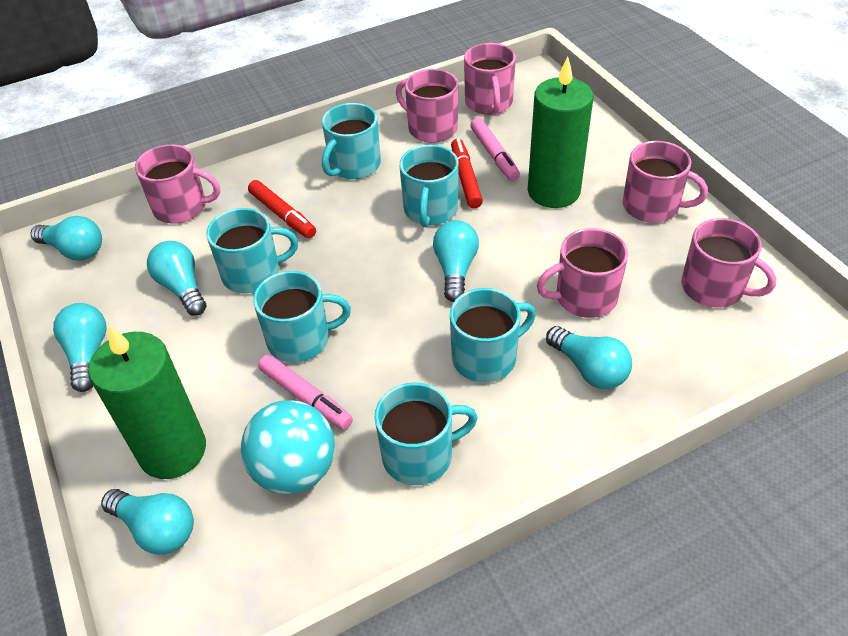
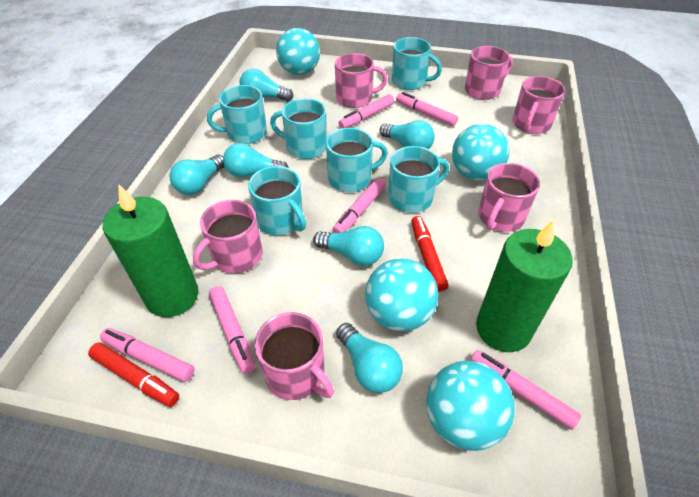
pink marker: [258,354,353,430] [470,118,520,181] = 2 -> [100,328,195,382] [209,286,256,374] [332,178,386,233] [338,94,394,129] [396,92,458,126] [470,350,581,430] = 6
turquoise ball: [241,400,335,494] = 1 -> [276,28,320,75] [365,258,438,332] [426,361,515,451] [452,124,510,181] = 4

